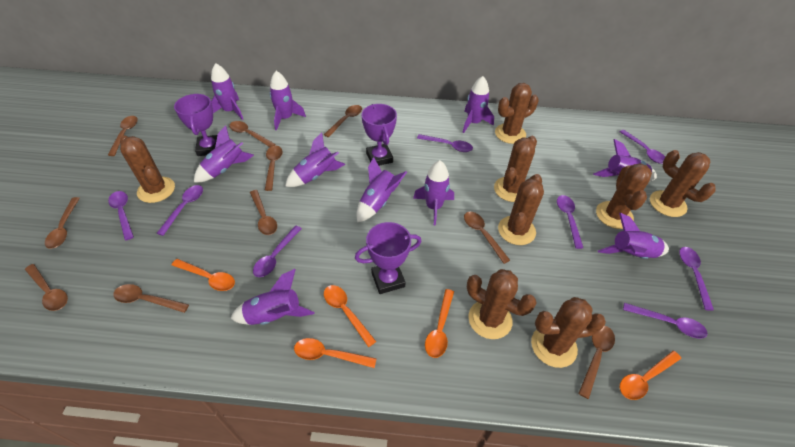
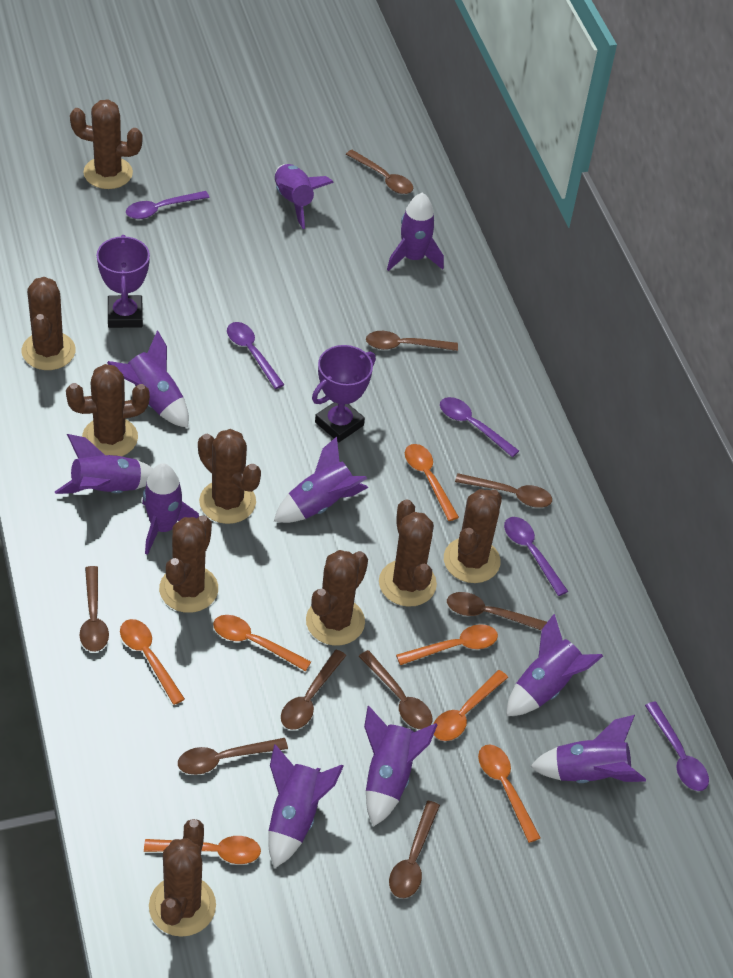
brown cactus: [120,136,175,203] [467,269,537,339] [494,136,537,202] [495,83,539,144] [498,174,544,245] [531,297,606,368] [596,163,652,229] [650,150,716,217] = 8 -> [22,277,76,370] [66,364,150,456] [70,99,143,189] [149,819,216,937] [159,515,218,613] [198,429,261,524] [306,550,368,646] [379,499,437,607] [444,489,502,583] = 9
brown spoon: [25,264,68,311] [45,197,80,249] [108,116,138,156] [113,284,189,313] [229,121,276,147] [250,190,277,235] [265,146,282,191] [324,105,362,137] [464,212,510,264] [578,326,615,399] = 10 -> [79,566,109,652] [178,738,288,775] [281,650,346,730] [346,150,413,194] [359,650,432,729] [366,331,458,351] [389,801,440,898] [447,592,547,631] [455,473,552,508] = 9
orange spoon: [172,259,235,291] [294,338,377,368] [324,285,376,347] [425,289,454,358] [620,351,681,400] = 5 -> [120,619,185,705] [144,836,261,864] [213,615,311,671] [396,624,498,665] [405,444,459,521] [434,670,508,741] [478,745,541,843] = 7
purple spoon: [108,191,134,240] [157,185,203,236] [253,225,302,277] [417,134,473,152] [557,195,583,249] [620,130,665,164] [623,303,708,339] [679,247,714,311] = 8 -> [126,191,210,219] [227,322,284,389] [440,397,519,457] [504,517,568,596] [645,701,709,791] = 5
purple trophy: [174,94,217,156] [355,222,421,294] [362,104,397,166] = 3 -> [97,235,150,328] [312,345,376,442] = 2

